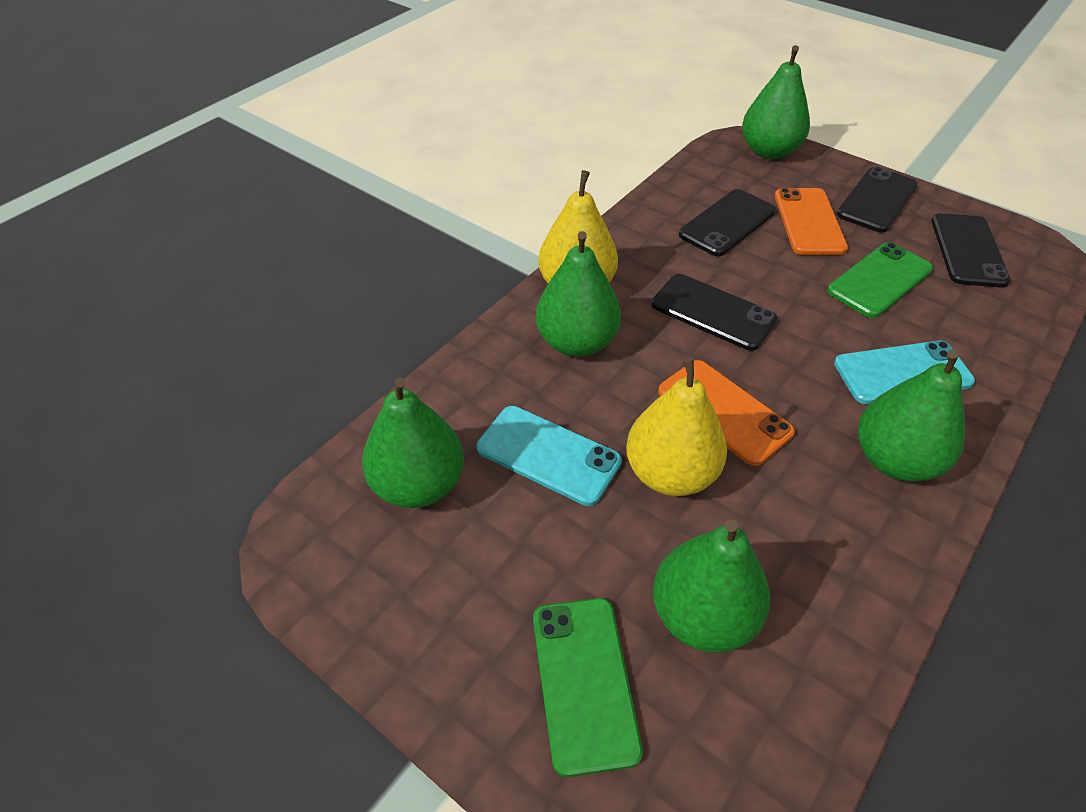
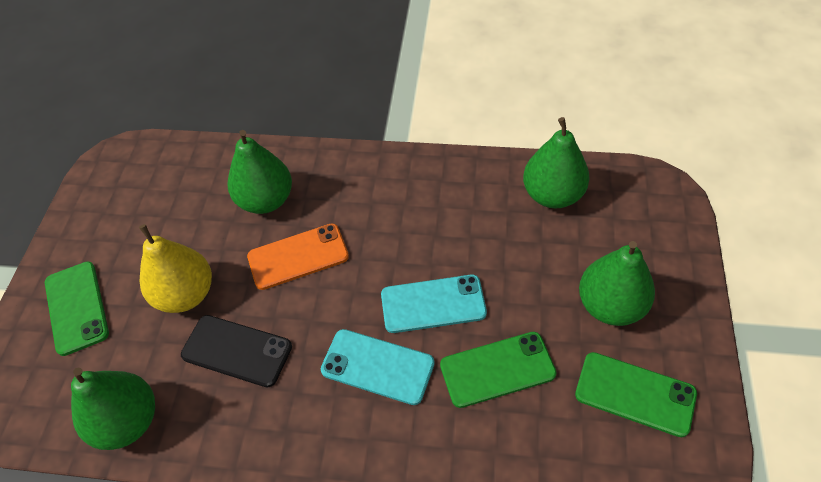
black phone: [651,274,777,351] [679,189,776,256] [837,167,918,233] [931,213,1011,288] = 4 -> [181,315,292,387] = 1
green pear: [362,377,464,508] [536,231,621,357] [653,519,770,653] [742,45,810,159] [858,350,965,482] = 5 -> [71,368,155,450] [228,130,292,214] [523,117,590,208] [579,241,655,326] = 4
green phone: [533,598,643,777] [827,242,933,318] = 2 -> [45,262,109,356] [440,332,557,408] [575,352,697,437] = 3
orange phone: [658,360,795,466] [775,188,848,255] = 2 -> [247,224,349,290] = 1
yellow pear: [539,170,618,284] [626,357,727,496] = 2 -> [139,224,212,313] = 1

